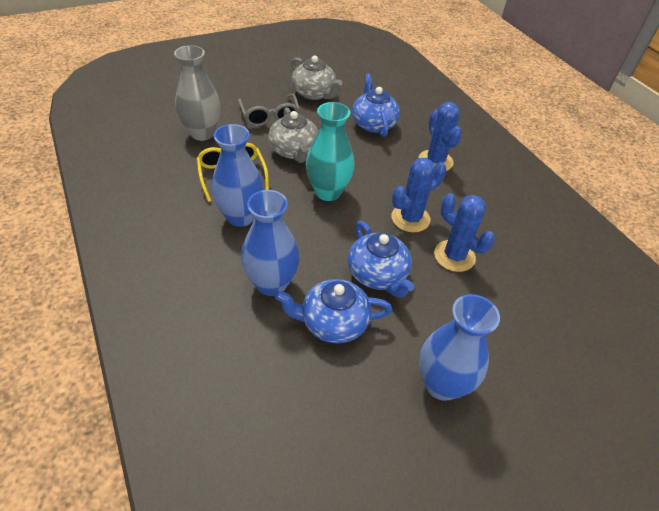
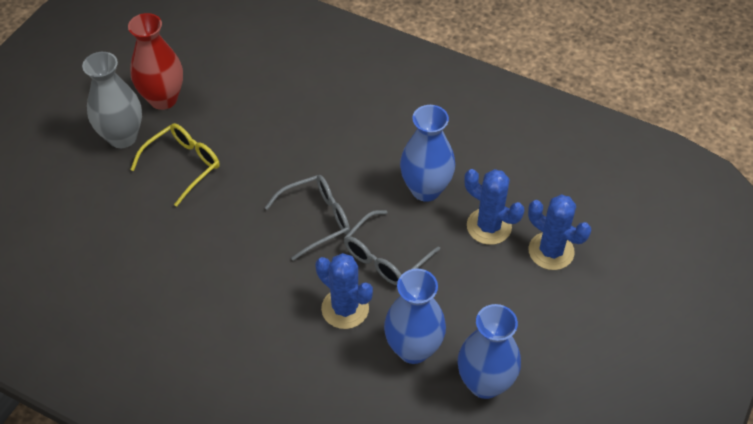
blue teapot: [275,279,392,343] [348,221,415,298] [352,74,400,137] = 3 -> none = 0
grey glasses: [238,94,300,127] = 1 -> [265,175,350,261] [344,210,440,285] = 2
grey teapot: [268,107,319,163] [291,55,343,100] = 2 -> none = 0
red vase: none = 0 -> [128,13,183,110] = 1
turquoise vase: [306,102,354,201] = 1 -> none = 0

